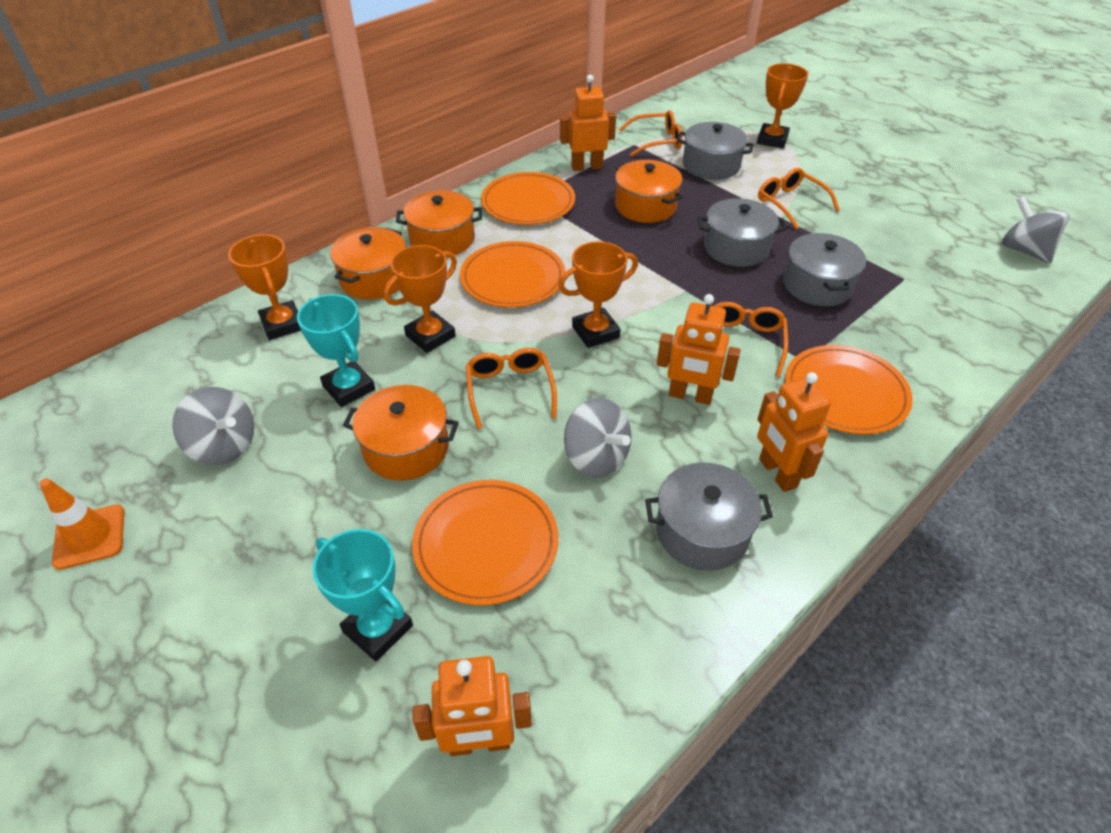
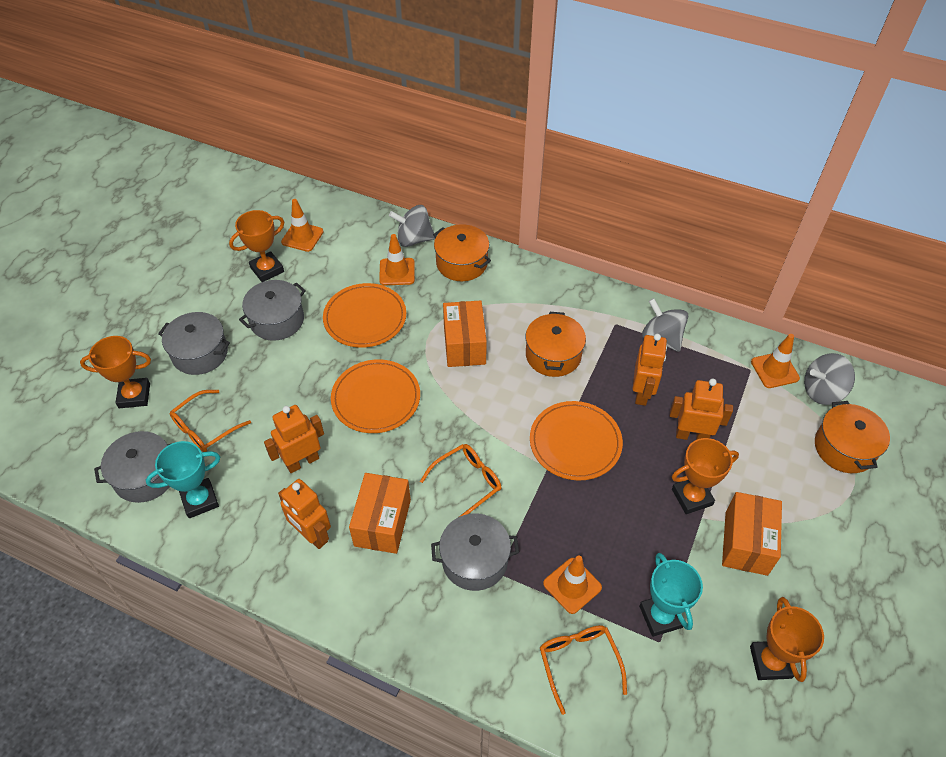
orange box: none = 0 -> [349,473,411,554] [443,300,487,367] [722,492,782,576] = 3
orange glasses: [466,348,557,429] [619,110,683,157] [715,302,788,377] [758,168,840,229] = 4 -> [170,390,251,452] [420,444,501,517] [540,625,627,715] = 3
orange plate: [412,480,559,605] [460,241,566,307] [481,172,575,225] [785,345,913,434] = 4 -> [323,283,406,348] [331,359,420,433] [530,401,623,481] = 3
orange pot: [330,227,406,300] [343,385,459,481] [396,190,482,255] [615,160,683,223] = 4 -> [433,224,491,281] [525,312,586,377] [815,401,890,473] = 3
orange traffic cone: [39,478,125,570] = 1 -> [281,199,323,252] [379,234,415,285] [543,555,602,614] [751,334,800,388] = 4

